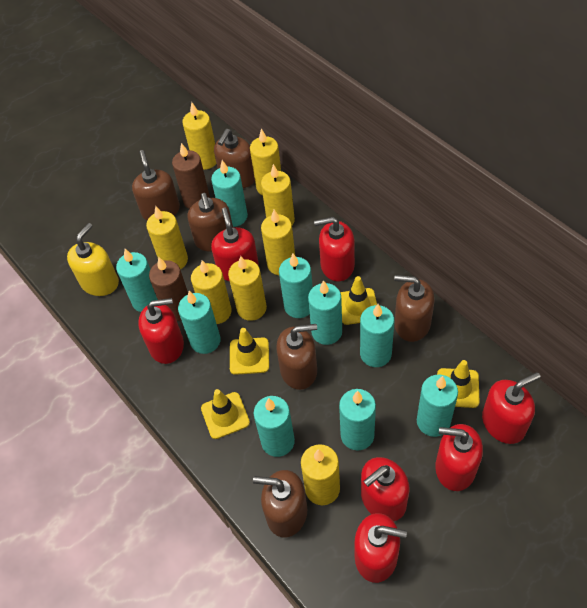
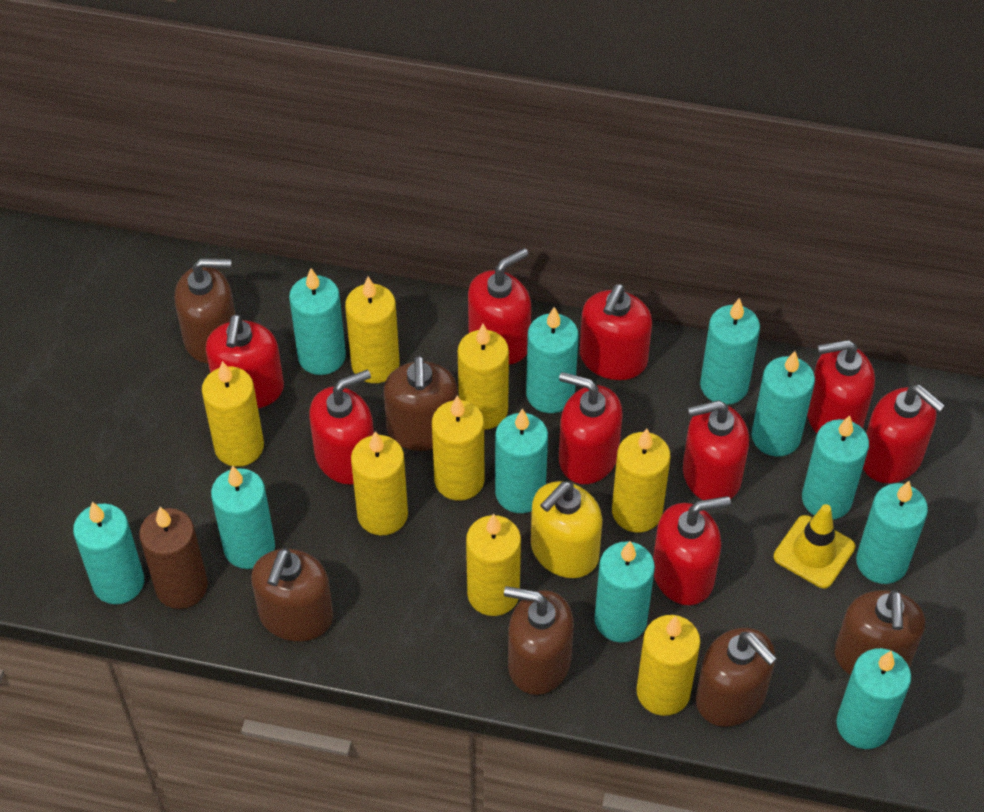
brown candle: [149,257,188,321] [172,143,210,209] = 2 -> [139,507,208,609] = 1
red soap dispenser: [138,298,184,364] [211,208,259,281] [314,217,355,281] [354,513,407,583] [361,457,410,521] [435,424,483,491] [482,372,540,444] = 7 -> [206,314,284,408] [309,369,374,485] [468,248,531,365] [559,372,623,484] [580,284,652,380] [653,496,731,605] [683,400,749,500] [807,340,875,433] [863,385,945,483] = 9
turquoise candle: [116,249,158,312] [178,291,221,354] [211,160,248,227] [253,396,295,457] [279,254,313,318] [308,280,342,345] [339,389,376,450] [360,304,394,367] [417,375,458,437] = 9 -> [73,502,144,604] [211,466,275,569] [289,268,346,375] [495,409,548,513] [526,307,579,413] [595,541,655,642] [700,298,760,405] [752,351,815,457] [802,415,869,519] [836,648,911,749] [856,481,928,584] = 11
yellow traffic cone: [201,389,250,439] [230,328,269,375] [340,276,377,325] [437,360,479,408] = 4 -> [773,504,856,588] = 1

